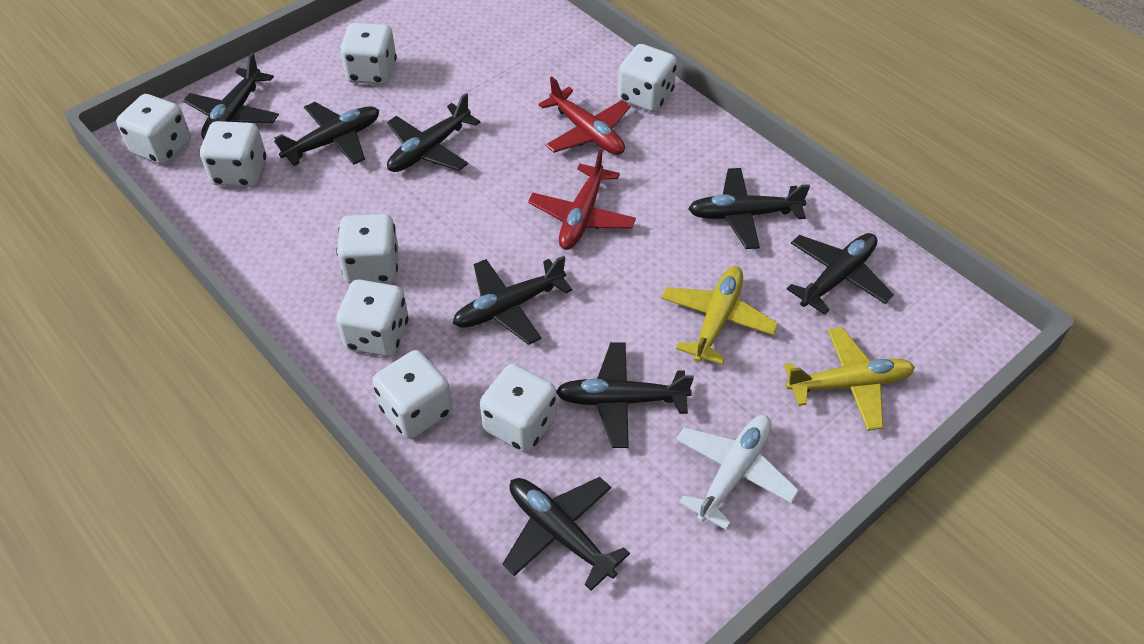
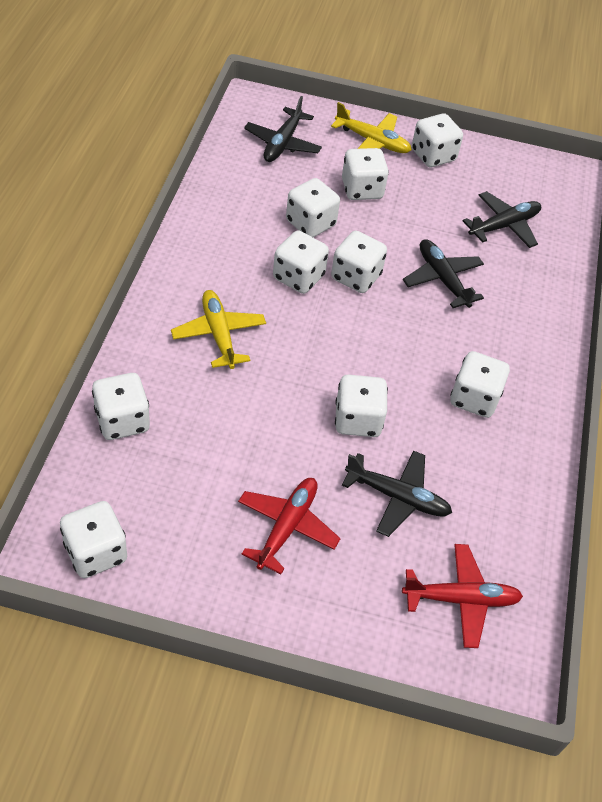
black plane: [183,53,279,139] [274,102,379,166] [387,93,480,172] [453,256,572,345] [503,477,630,591] [556,342,694,448] [688,168,810,249] [787,233,894,315] = 8 -> [244,96,322,162] [342,450,452,537] [403,239,484,308] [462,191,541,248] = 4
white dice: [116,94,191,164] [200,121,266,187] [336,214,398,284] [336,280,408,357] [340,23,397,85] [372,350,453,439] [480,364,557,452] [618,44,677,112] = 8 -> [60,501,127,578] [92,373,150,440] [273,230,329,294] [286,178,340,237] [331,231,387,293] [335,375,388,437] [342,148,389,200] [412,113,463,167] [450,351,510,418] = 9
white plane: [676,415,799,530] = 1 -> none = 0

